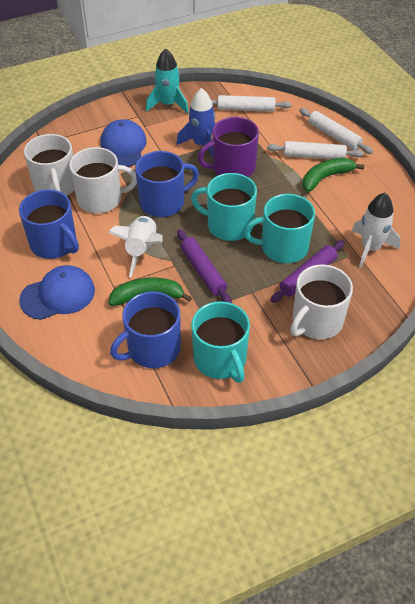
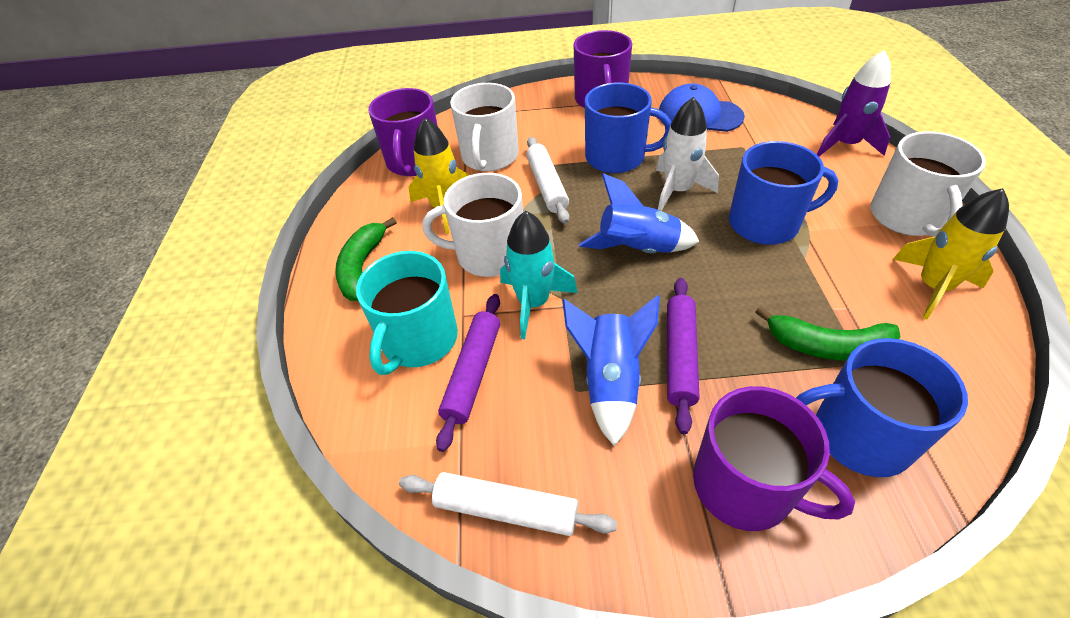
blue cap: [19,265,95,320] [100,119,147,167] = 2 -> [659,83,745,132] = 1
blue rocket: [176,88,215,158] = 1 -> [563,295,660,446] [579,173,700,253] = 2
purple mug: [198,117,259,177] = 1 -> [368,88,438,176] [574,30,632,108] [693,386,855,531] = 3
purple rocket: none = 0 -> [817,50,891,157] = 1
turquoise mug: [191,173,257,241] [191,301,250,383] [244,194,315,263] = 3 -> [356,251,458,375] = 1
white rocket: [108,215,163,277] [352,193,401,268] = 2 -> [656,97,719,211] = 1
white rolling pin: [211,95,292,112] [267,141,363,159] [299,108,373,154] = 3 -> [399,472,617,536] [526,137,569,224] = 2
yellow rocket: none = 0 -> [408,118,469,234] [893,188,1009,319] = 2

